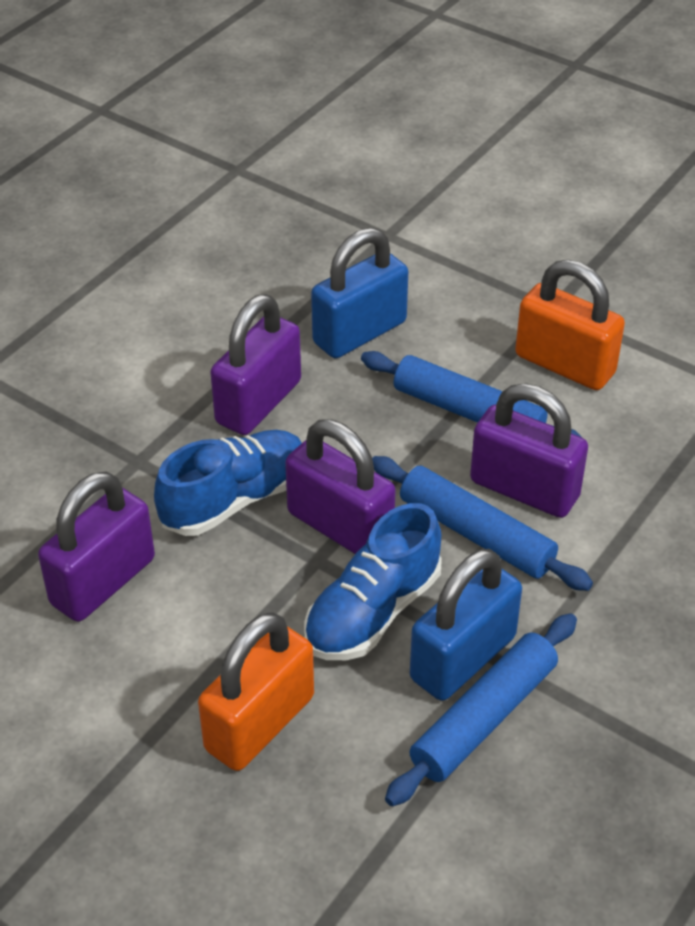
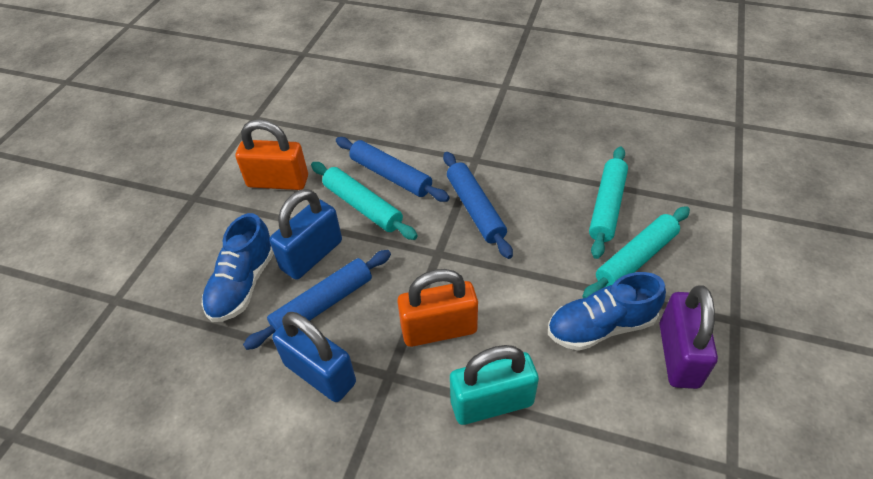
purple padlock: [38,471,155,622] [210,294,301,435] [285,419,395,554] [470,383,588,518] = 4 -> [659,285,718,389] = 1
turquoise padlock: none = 0 -> [450,345,539,425] = 1
turquoise rolling pin: none = 0 -> [311,162,418,240] [582,206,690,298] [589,147,628,259] = 3

